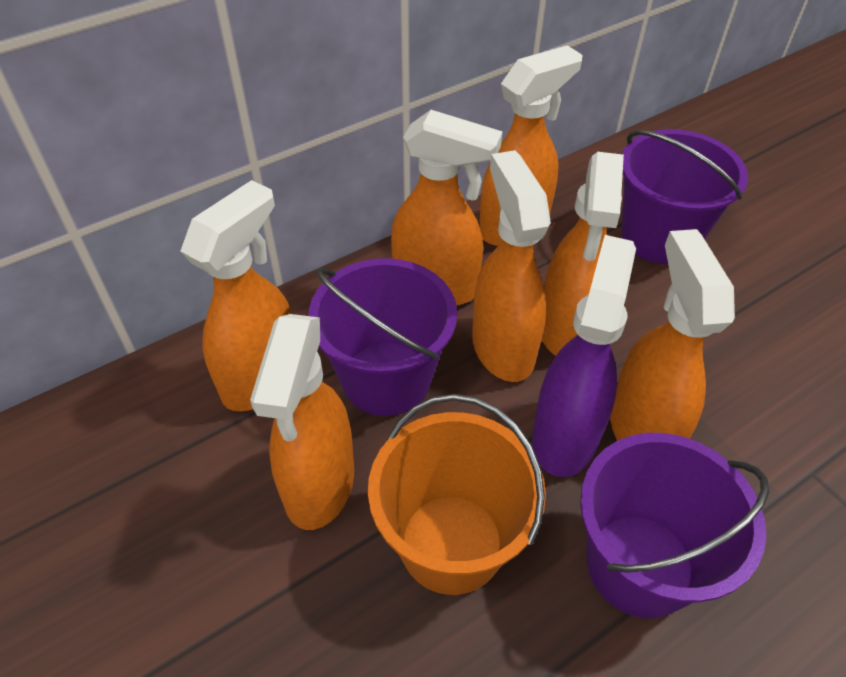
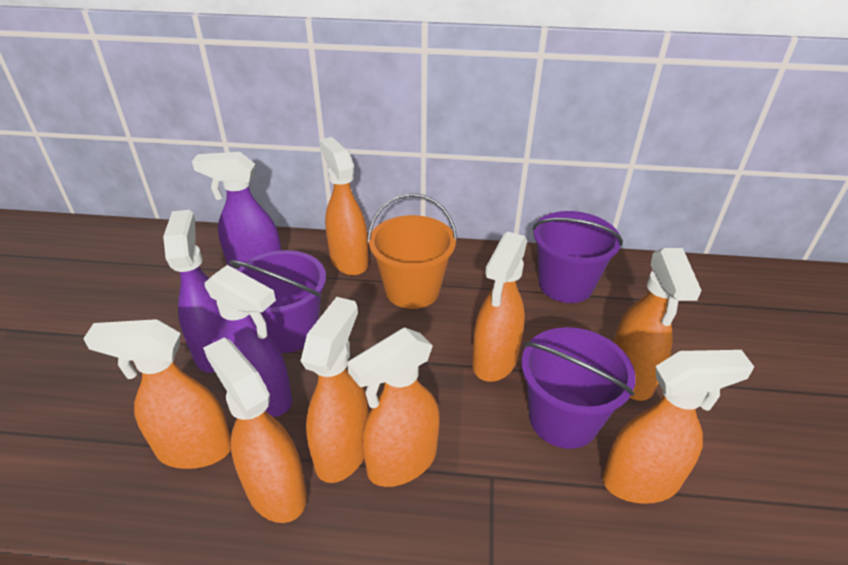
orange spray bottle: [180,180,292,412] [250,314,354,530] [391,110,503,306] [472,150,551,382] [479,45,582,246] [542,152,624,355] [610,229,735,441] = 7 -> [83,319,231,469] [203,337,307,523] [301,297,369,483] [319,137,369,276] [347,327,440,487] [472,231,527,382] [602,350,754,504] [613,248,702,401] = 8
purple spray bottle: [532,235,636,477] = 1 -> [163,210,226,373] [192,152,281,270] [205,265,292,417] = 3

